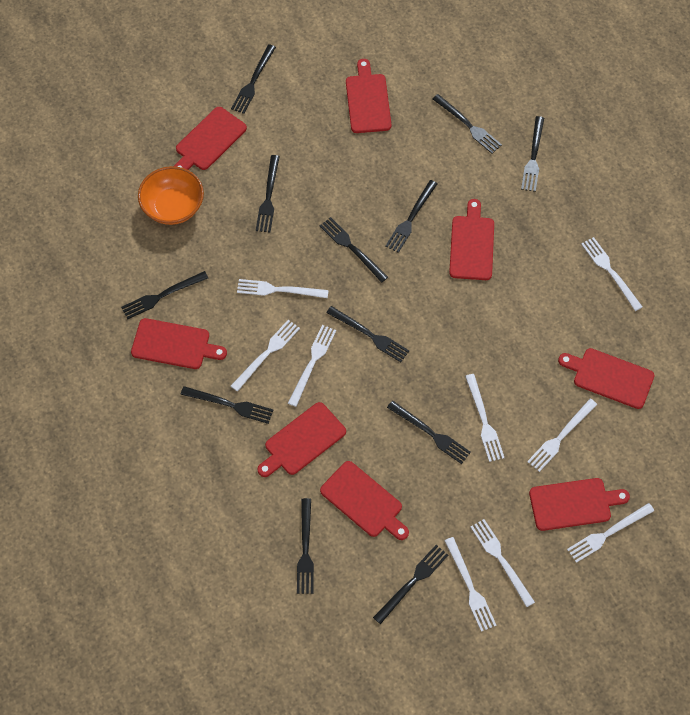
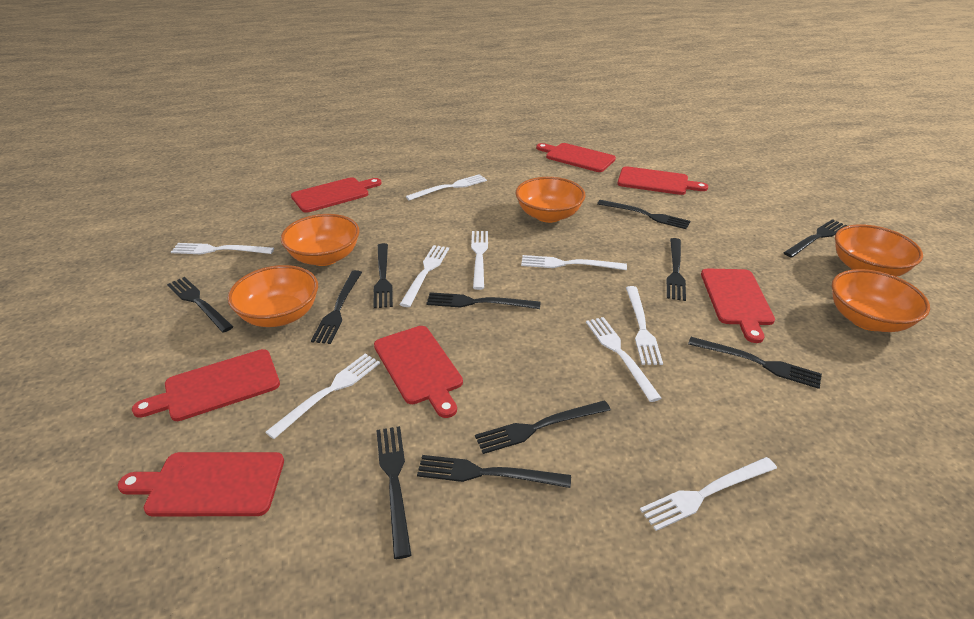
black fork: [121,271,208,319] [180,386,274,424] [231,44,276,114] [256,155,280,233] [297,498,314,594] [320,217,388,283] [326,306,409,362] [373,545,448,624] [385,180,437,253] [387,401,471,464] [433,94,502,153] [521,116,544,192] = 12 -> [167,277,233,333] [311,270,362,344] [374,243,393,308] [376,426,411,559] [417,455,571,488] [426,292,541,309] [475,400,611,454] [597,200,691,229] [667,238,686,301] [688,337,822,389] [784,219,847,258] = 11
orange bowl: [138,166,204,225] = 1 -> [228,265,318,327] [281,214,360,266] [516,177,586,223] [832,269,930,332] [835,224,923,277] = 5
red cutting board: [131,318,227,369] [174,107,247,170] [257,402,346,477] [320,461,409,540] [346,59,391,133] [449,199,494,280] [529,478,630,531] [558,348,654,409] = 8 -> [117,452,284,516] [132,349,280,421] [291,177,381,213] [374,326,463,418] [536,143,616,172] [617,166,708,195] [701,269,775,343] = 7

